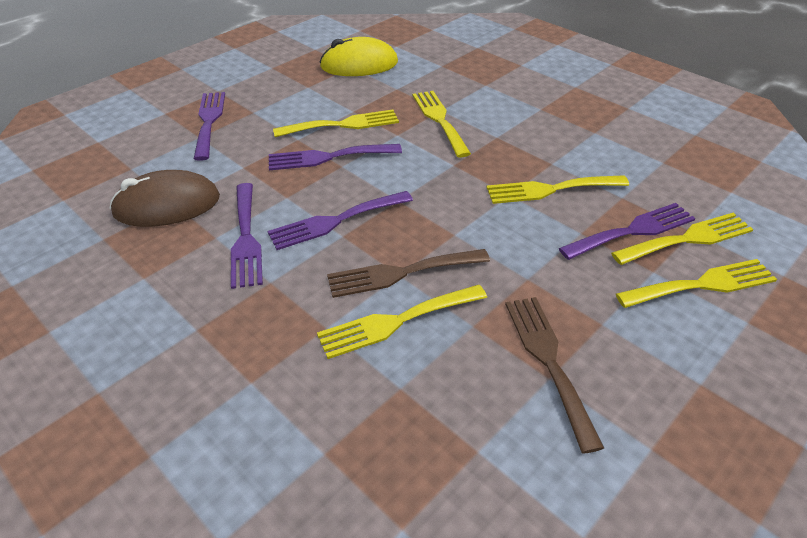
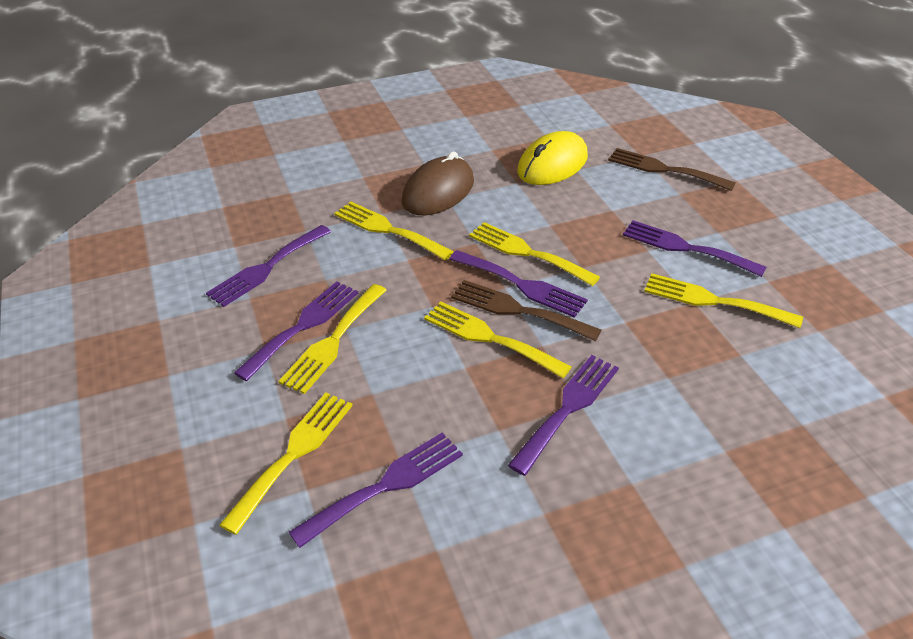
purple fork: [194,92,225,161] [231,183,263,289] [267,191,413,250] [269,144,402,170] [559,203,696,260] = 5 -> [206,225,331,307] [234,281,358,381] [289,432,463,548] [449,250,588,318] [508,355,619,476] [623,220,767,277] = 6

